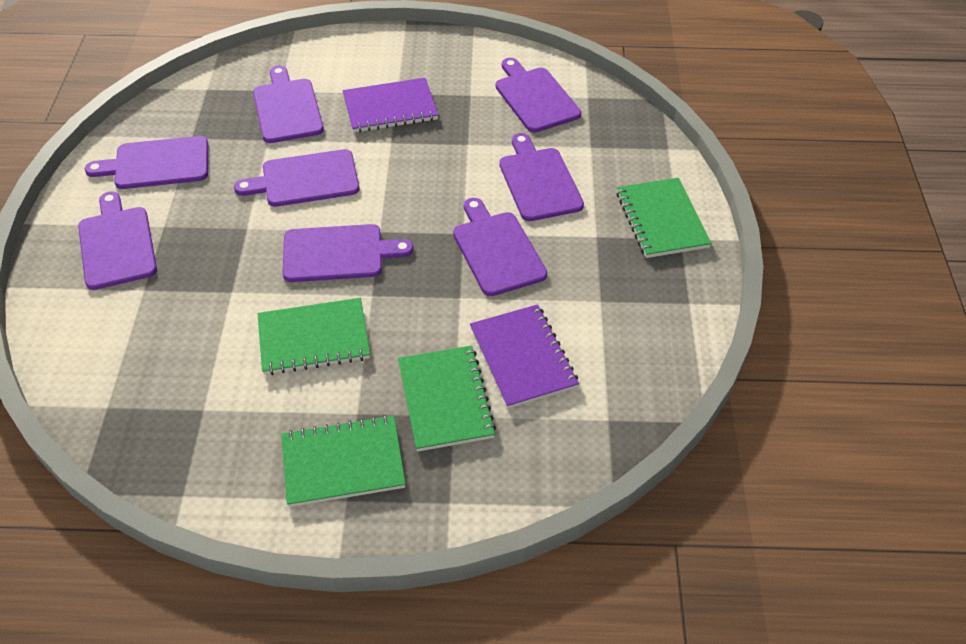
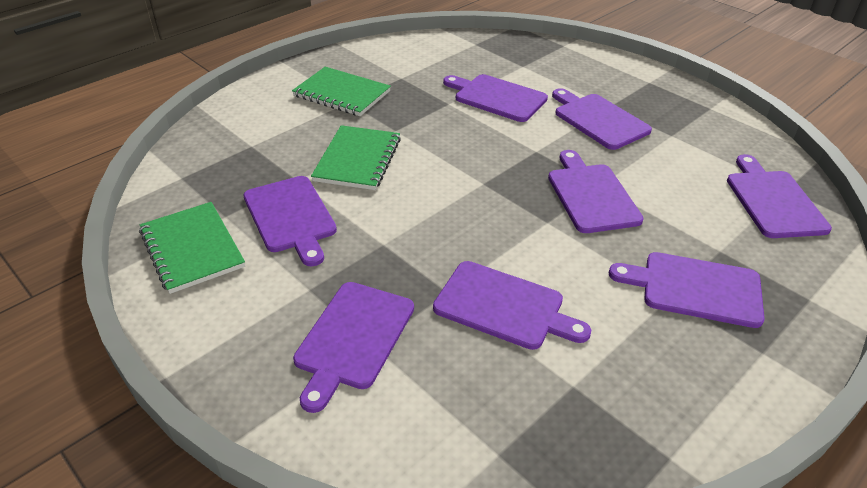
green notebook: [258,298,370,375] [281,415,406,507] [398,346,496,452] [616,178,712,258] = 4 -> [139,202,245,294] [292,67,391,116] [311,125,401,190] = 3
purple notebook: [342,78,438,133] [470,304,579,409] = 2 -> none = 0

